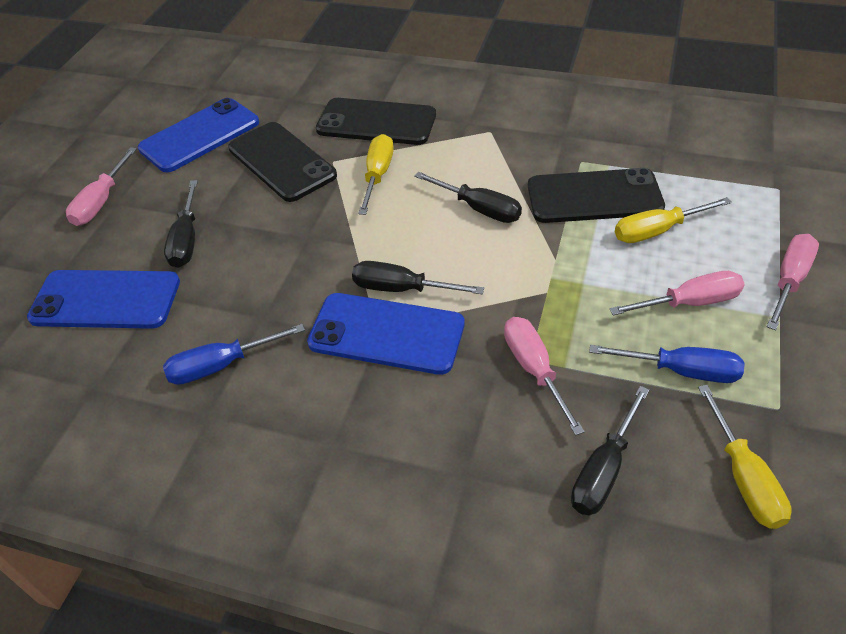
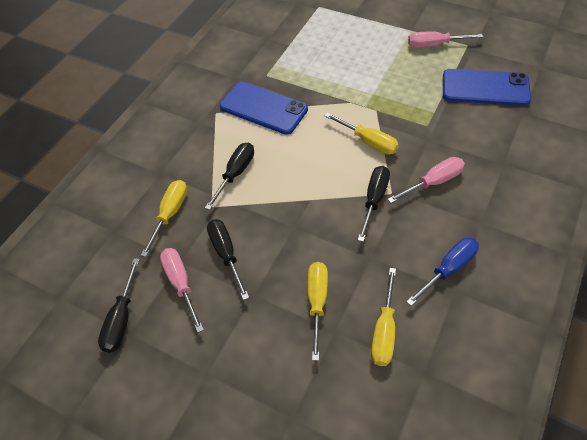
black phone: [228,122,337,202] [316,98,436,145] [528,168,665,223] = 3 -> none = 0
blue phone: [27,270,180,329] [138,98,259,172] [307,293,464,375] = 3 -> [220,82,308,135] [443,69,531,106] = 2
blue screwdriver: [163,324,305,385] [589,345,745,383] = 2 -> [406,237,479,306] = 1
pink screwdriver: [66,147,137,226] [504,317,585,435] [610,271,745,315] [767,234,819,330] = 4 -> [160,248,204,333] [387,157,465,203] [408,31,483,48] = 3
yellow screwdriver: [358,134,394,215] [615,197,732,243] [698,385,792,529] = 3 -> [141,180,187,257] [308,262,328,361] [325,113,399,155] [371,268,396,366] = 4

